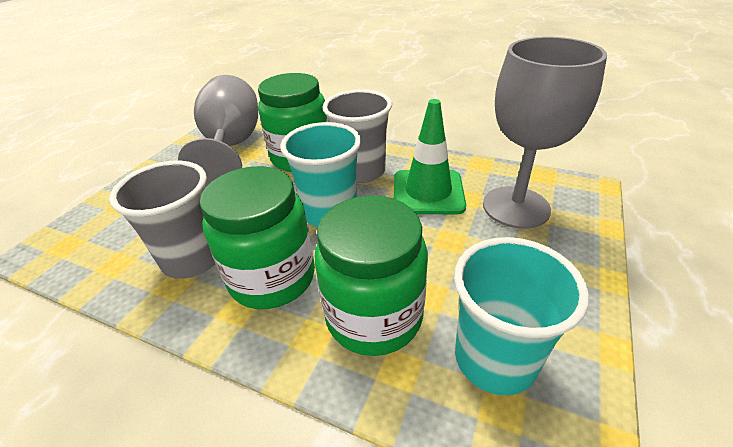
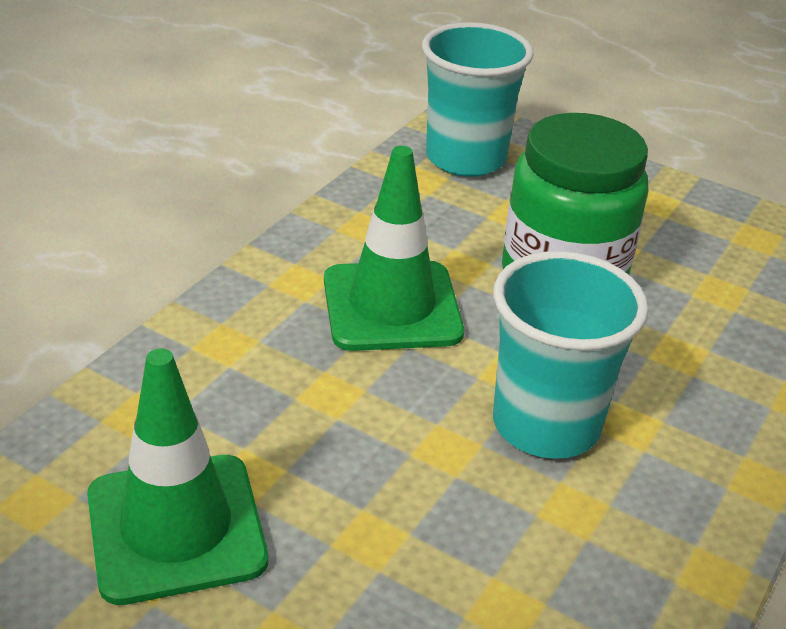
green jar: [200,166,315,309] [258,73,328,172] [315,195,428,356] = 3 -> [502,113,648,275] = 1
green traffic cone: [394,99,466,214] = 1 -> [87,348,268,605] [324,146,464,351] = 2
grey cup: [109,161,215,279] [322,89,392,183] = 2 -> none = 0
grey goblet: [178,75,258,187] [483,37,607,229] = 2 -> none = 0

